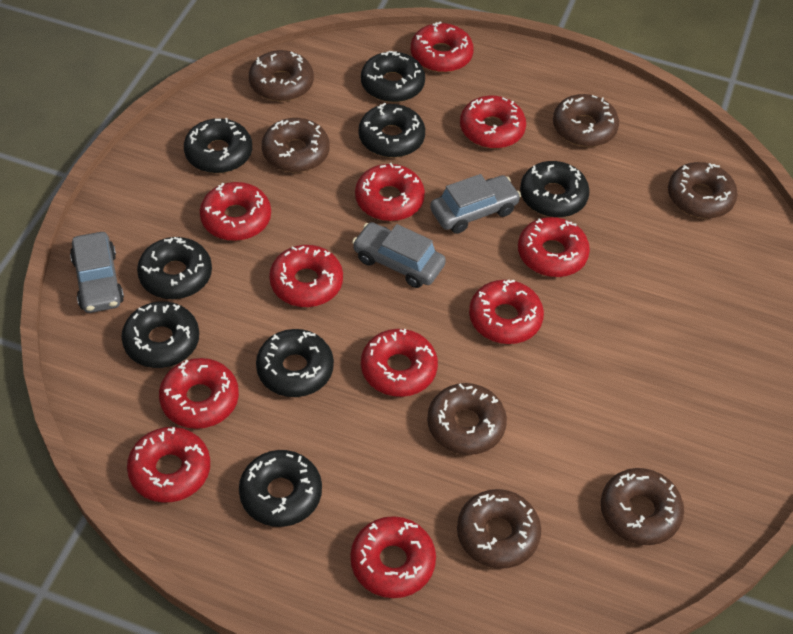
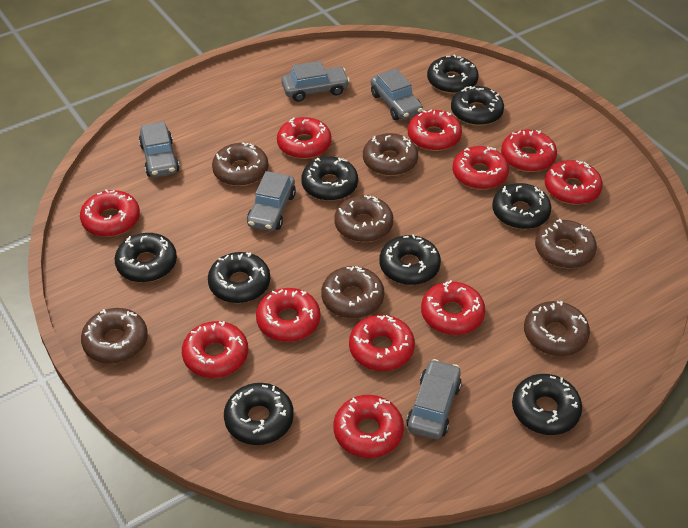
black donut: [121,301,199,368] [137,237,212,299] [184,118,252,173] [239,450,322,527] [256,329,334,397] [359,103,425,158] [361,51,425,102] [520,161,590,217] = 8 -> [115,233,177,282] [208,252,270,303] [224,383,294,445] [301,157,358,201] [379,234,441,285] [427,54,479,94] [451,86,504,126] [492,183,551,229] [512,374,582,435] = 9
grey car: [70,232,124,313] [352,222,446,288] [430,174,521,234] = 3 -> [139,121,179,178] [247,171,296,231] [281,61,350,102] [371,68,423,120] [406,359,462,439] = 5

